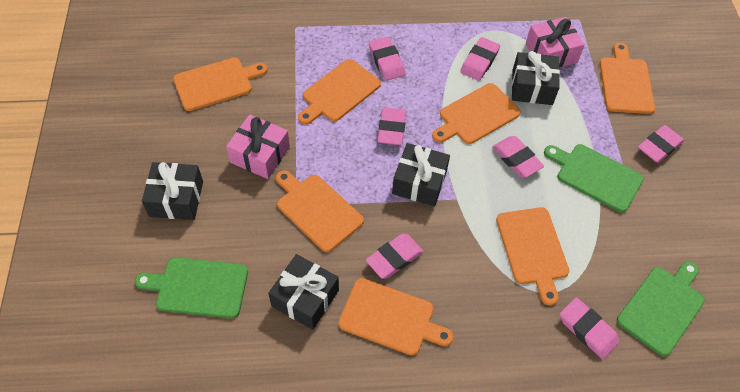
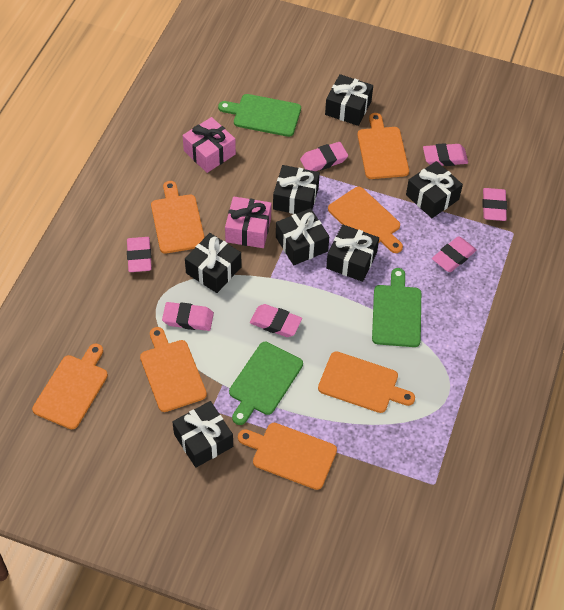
black gift: [142,162,203,220] [268,254,339,330] [392,143,450,206] [512,51,560,105] = 4 -> [172,401,233,468] [185,233,242,293] [273,165,320,214] [276,208,329,265] [325,74,373,126] [326,224,379,282] [406,161,463,218] = 7

